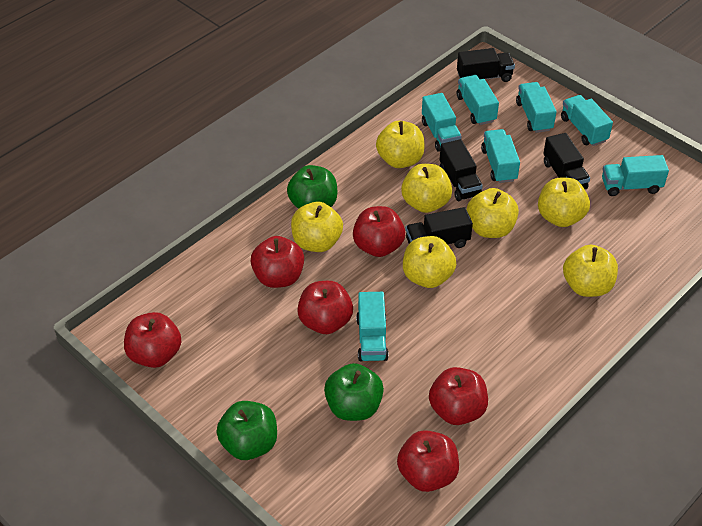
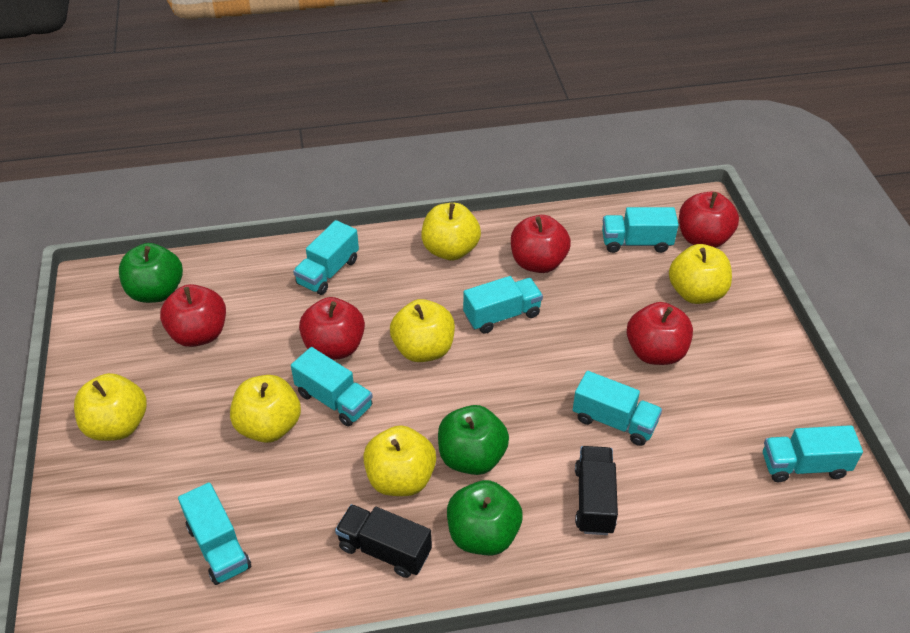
black truck: [406,207,473,248] [440,139,483,201] [457,48,515,82] [543,133,590,189] = 4 -> [335,504,432,578] [575,446,618,535] = 2
red apple: [124,312,181,368] [250,236,304,288] [297,281,353,334] [353,206,405,257] [397,430,459,492] [429,367,488,425] = 6 -> [160,284,226,347] [299,297,365,360] [511,215,571,273] [627,302,693,365] [679,191,739,248] = 5
yellow apple: [291,202,343,252] [376,121,425,168] [401,164,452,213] [403,236,456,288] [467,188,519,238] [538,178,590,227] [563,245,618,297] = 7 -> [74,373,147,441] [230,375,301,443] [363,425,436,496] [390,299,455,362] [421,203,481,260] [669,244,732,304] = 6

